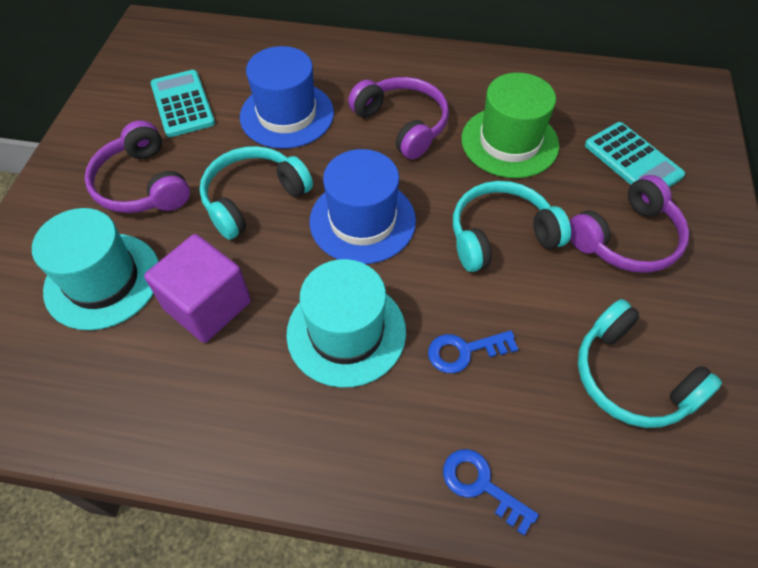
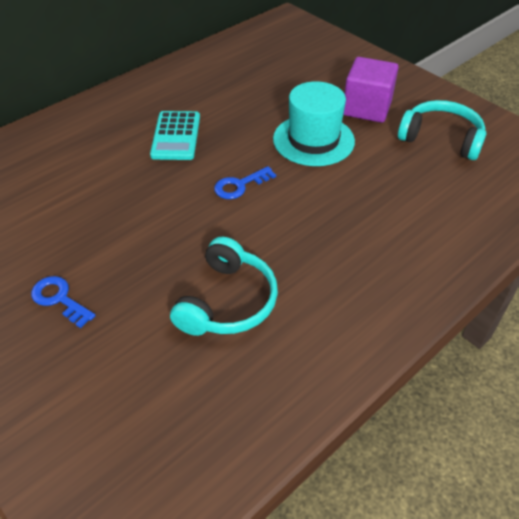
blue hat: [240,46,334,149] [310,149,416,264] = 2 -> none = 0
green hat: [461,73,559,178] = 1 -> none = 0
purple headphones: [84,120,190,213] [348,77,449,159] [569,175,689,273] = 3 -> none = 0
turquoise calculator: [150,70,215,137] [585,122,685,187] = 2 -> [150,111,200,160] = 1
turquoise hat: [32,208,159,330] [286,259,406,388] = 2 -> [273,81,355,166] = 1
turquoise headphones: [200,146,313,240] [453,181,571,272] [578,299,722,428] = 3 -> [170,237,278,336] [398,100,486,160] = 2

